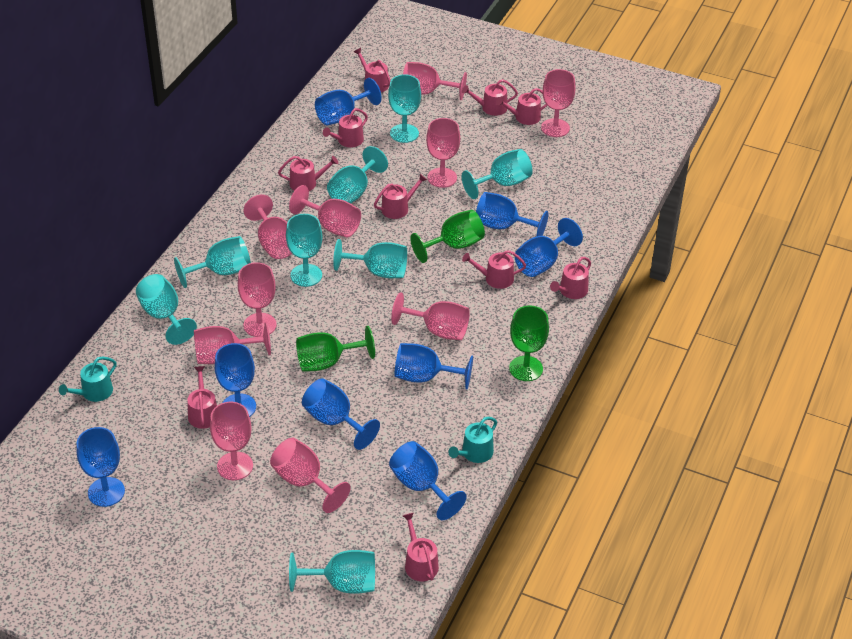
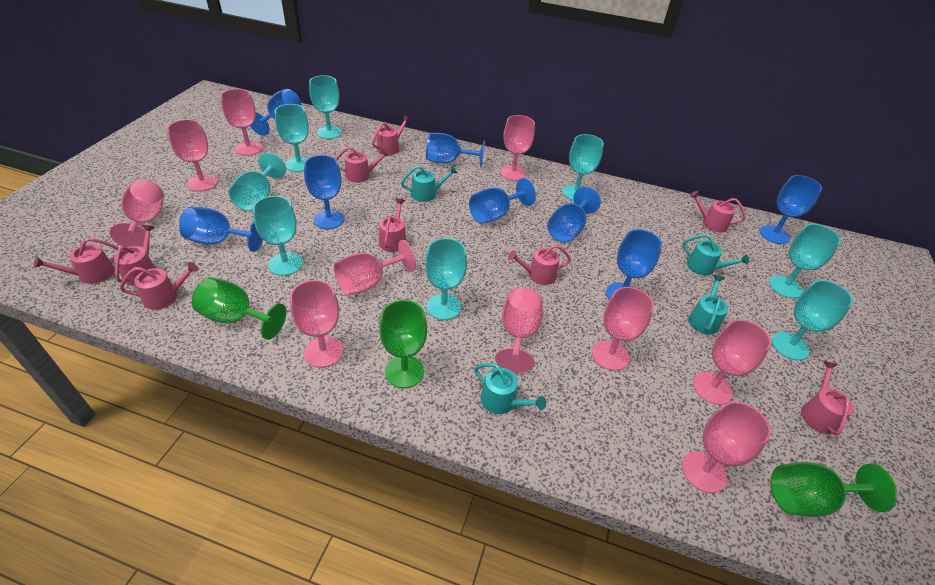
pink watering can: [187,366,217,429] [278,156,338,191] [323,108,368,147] [354,48,391,92] [374,174,427,219] [403,513,439,581] [462,79,518,116] [462,250,526,289] [496,88,547,125] [550,257,591,299] = 10 -> [34,238,118,284] [114,225,155,286] [120,262,199,310] [336,147,390,183] [372,116,411,155] [379,198,406,252] [508,244,571,285] [690,191,746,232] [801,361,854,436] = 9
turquoise watering can: [59,356,117,402] [448,417,497,463] = 2 -> [401,166,457,202] [474,363,546,414] [682,234,749,276] [688,275,728,335] = 4

